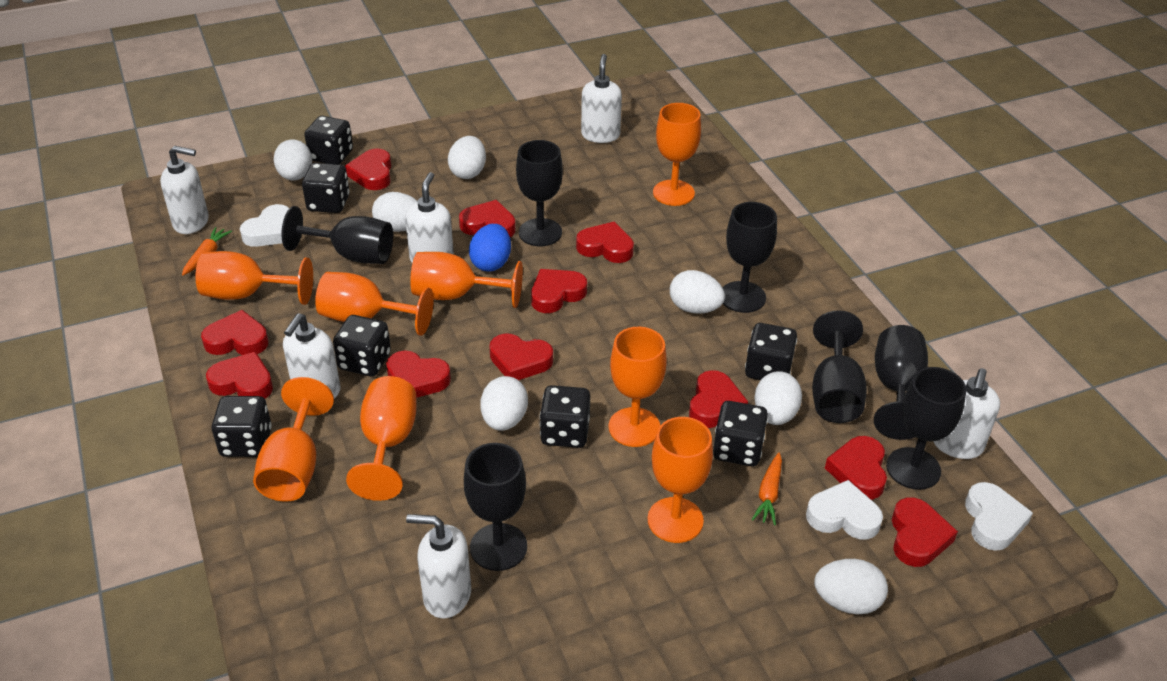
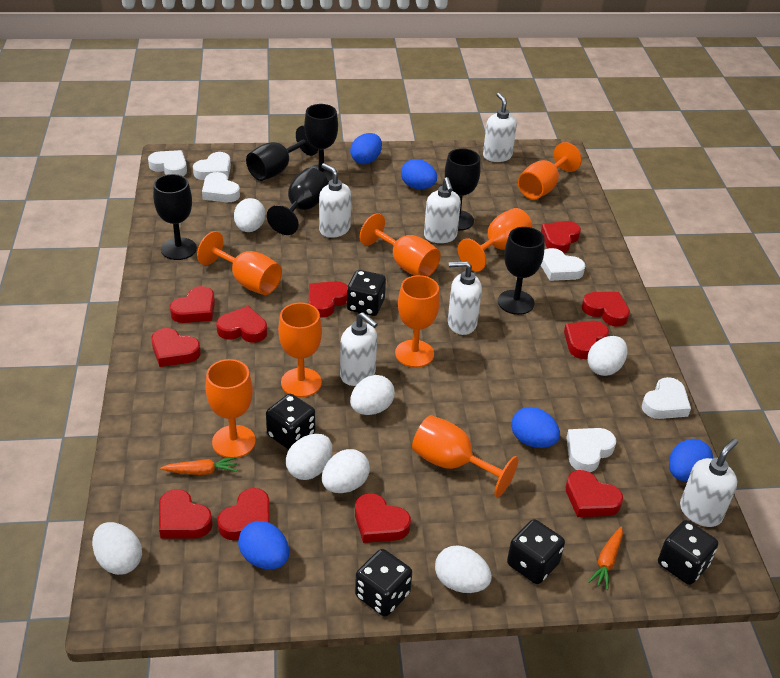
black dice: [212,396,272,457] [302,163,349,213] [305,116,353,165] [333,315,391,376] [540,385,590,448] [713,401,768,466] [745,323,797,380] = 7 -> [266,394,315,450] [347,270,386,316] [355,549,412,617] [507,519,565,584] [658,520,718,585] = 5
black goblet: [282,206,393,264] [464,443,527,571] [516,140,563,246] [722,202,777,313] [812,310,867,423] [874,325,928,440] [886,367,966,490] = 7 -> [153,174,197,260] [246,126,318,181] [267,168,328,235] [304,104,338,182] [445,148,480,231] [498,227,545,315] = 6
blue egg: [469,224,511,272] = 1 -> [238,521,289,569] [350,133,382,164] [401,159,437,189] [511,407,560,448] [669,439,713,482] = 5
white heart: [240,204,289,247] [806,480,883,539] [965,482,1033,551] = 3 -> [148,150,187,176] [193,152,231,180] [202,172,240,202] [541,248,585,281] [566,428,616,472] [642,377,691,419] = 6

